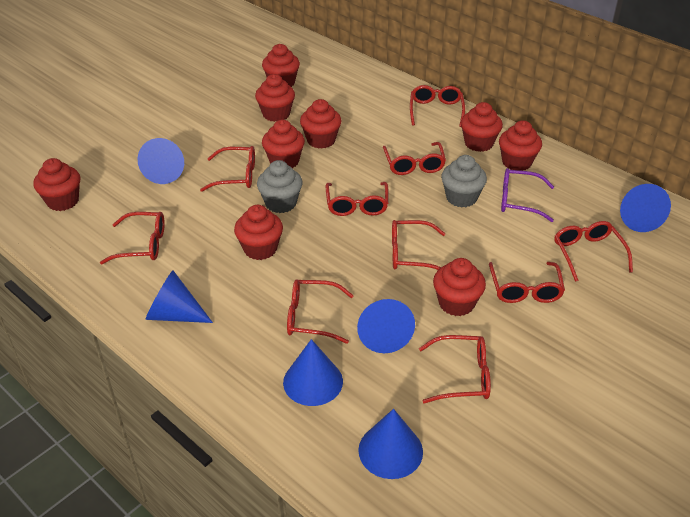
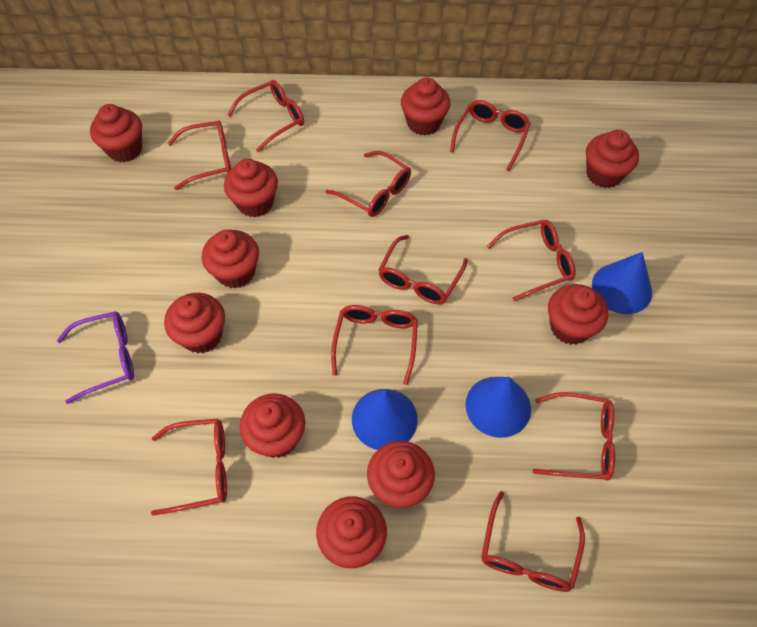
blue cone: [138,138,184,184] [145,271,213,323] [283,339,343,406] [357,299,415,353] [358,409,423,479] [620,184,671,232] = 6 -> [352,389,418,450] [465,377,531,438] [592,252,652,314] = 3
grey cupcake: [257,160,303,213] [441,155,487,207] = 2 -> none = 0
red cupcake: [33,158,80,211] [234,205,283,260] [255,74,295,122] [262,44,300,87] [262,120,305,168] [300,99,341,149] [433,258,486,316] [461,102,503,152] [499,121,542,171] = 9 -> [90,104,142,162] [164,293,225,353] [202,230,259,288] [224,159,278,217] [240,393,305,458] [316,496,387,568] [367,441,435,508] [401,77,450,136] [548,284,608,345] [586,130,639,188] = 10

